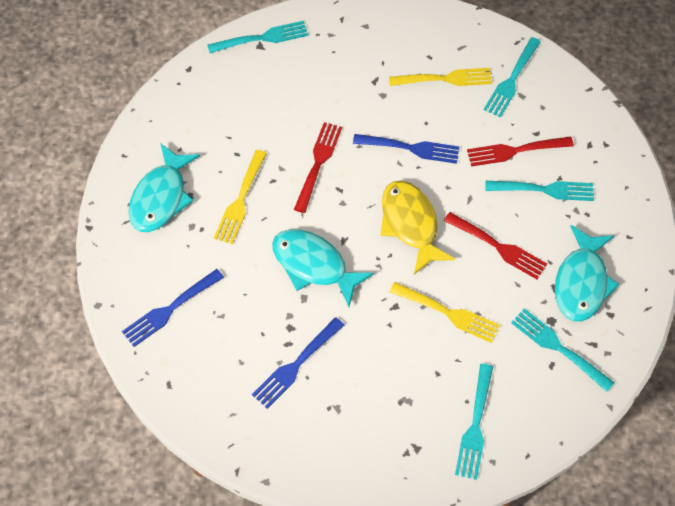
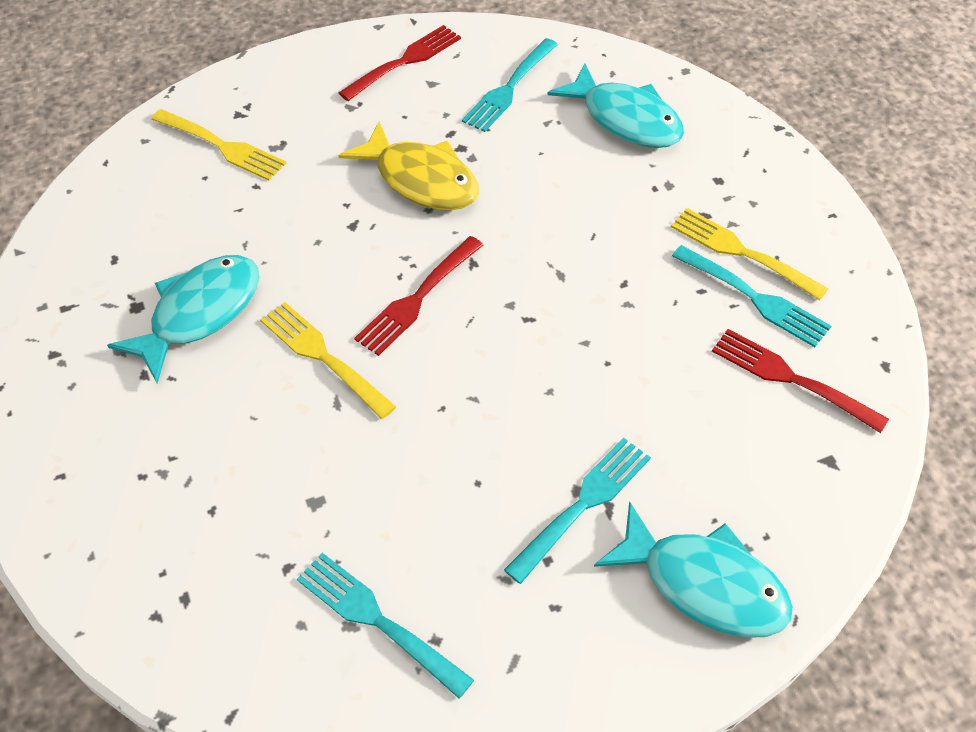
blue fork: [122,269,224,347] [252,317,344,409] [353,134,459,164] = 3 -> none = 0
turquoise fork: [207,21,308,53] [455,364,493,480] [484,37,541,118] [486,181,594,201] [511,308,615,392] = 5 -> [297,553,474,698] [462,38,558,132] [504,438,651,584] [672,245,831,347] = 4

